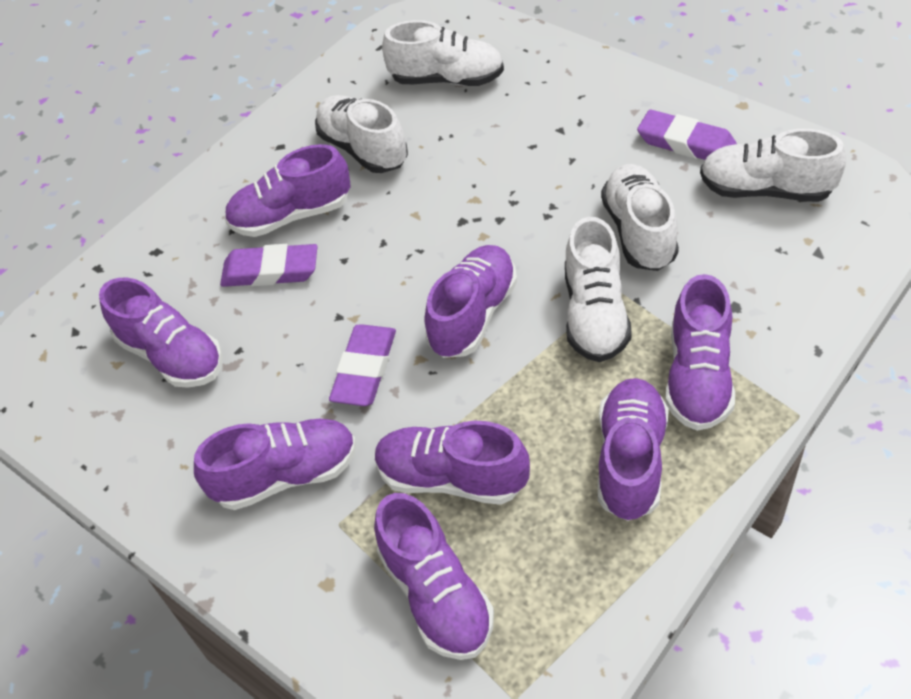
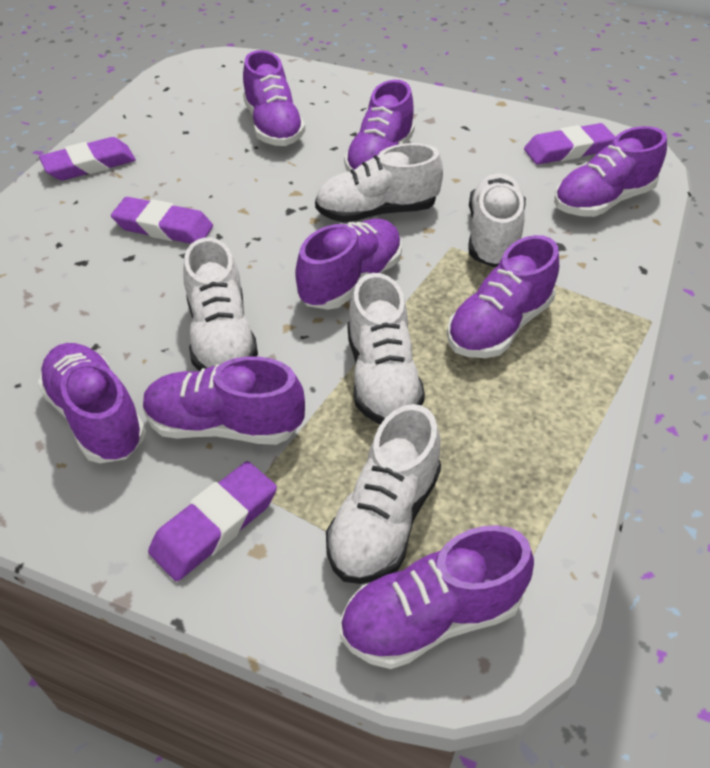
purple eraser: [220,244,318,287] [329,325,396,406] [637,110,737,160] = 3 -> [39,137,136,180] [111,197,213,244] [148,461,277,581] [524,123,615,165] = 4

